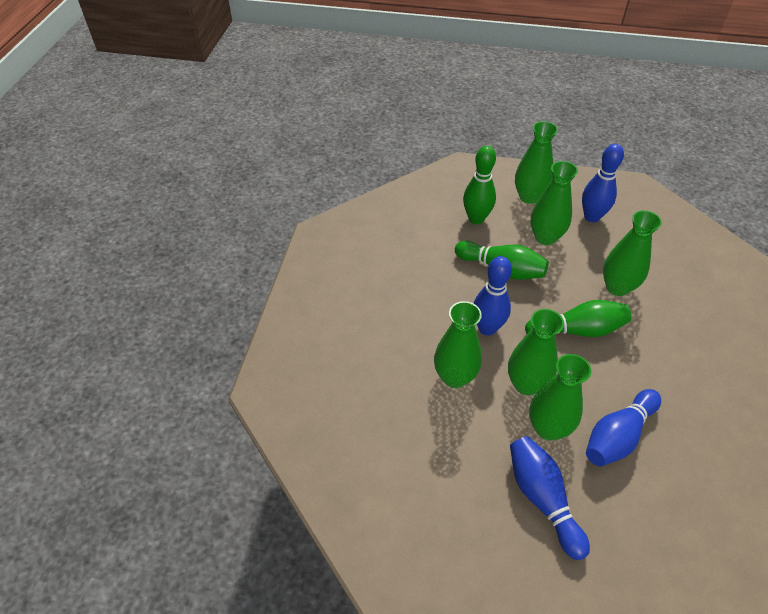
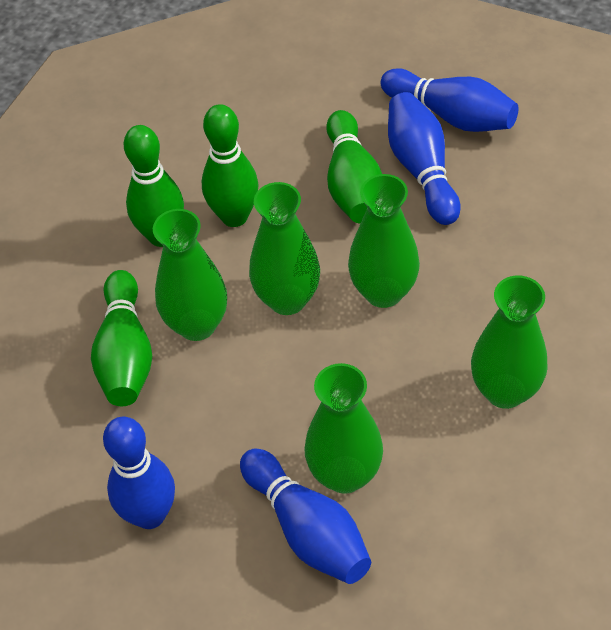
green bowling pin: [455,241,549,280] [463,146,496,224] [525,300,631,337] = 3 -> [91,270,152,406] [124,125,184,247] [202,104,259,227] [326,110,382,224] = 4
green vase: [434,301,482,388] [508,309,564,396] [515,121,558,204] [529,354,591,440] [530,161,578,245] [603,210,662,296] = 6 -> [153,209,227,341] [249,182,320,315] [305,363,383,494] [348,174,420,308] [471,275,547,409] = 5

